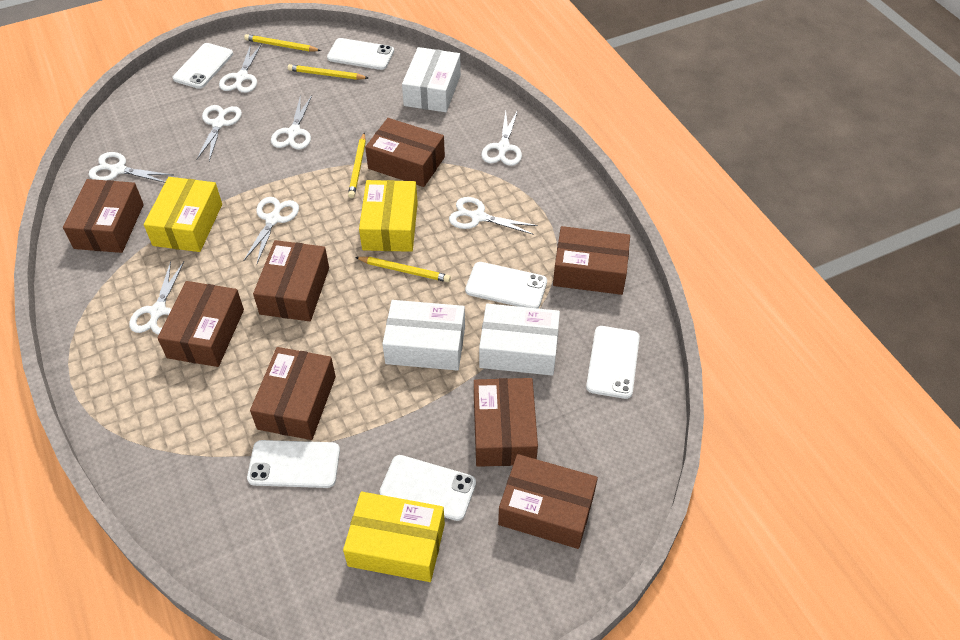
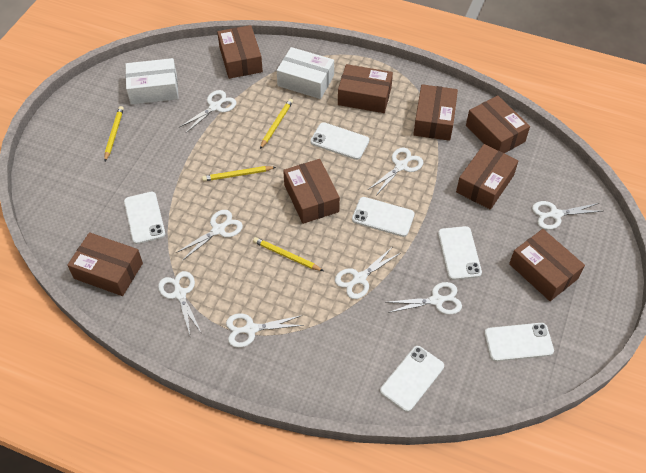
white box: [382,300,465,371] [402,47,461,112] [479,303,560,376] = 3 -> [126,58,179,105] [277,47,334,99] = 2
yellow box: [144,177,222,252] [343,492,445,582] [359,180,418,252] = 3 -> none = 0

